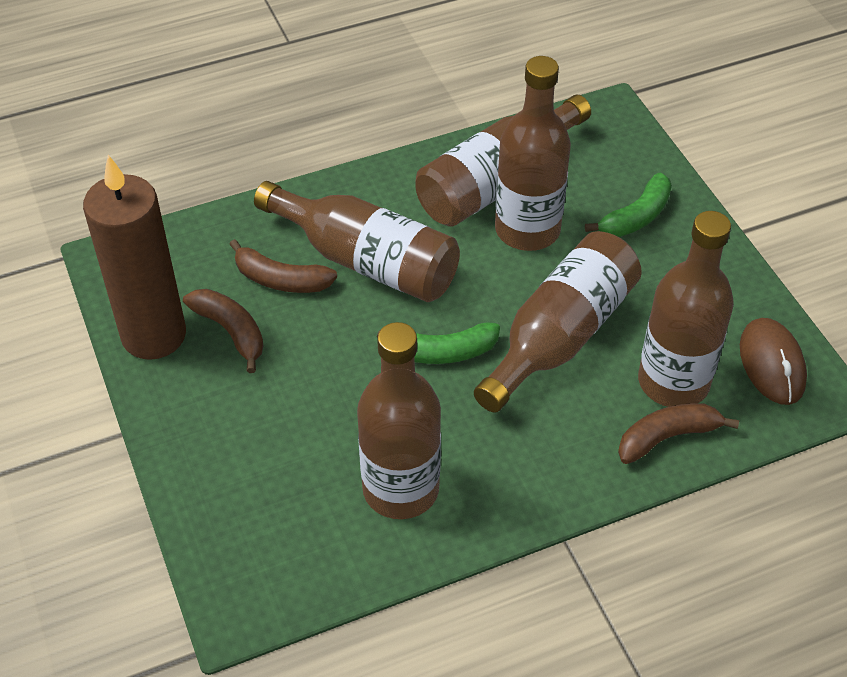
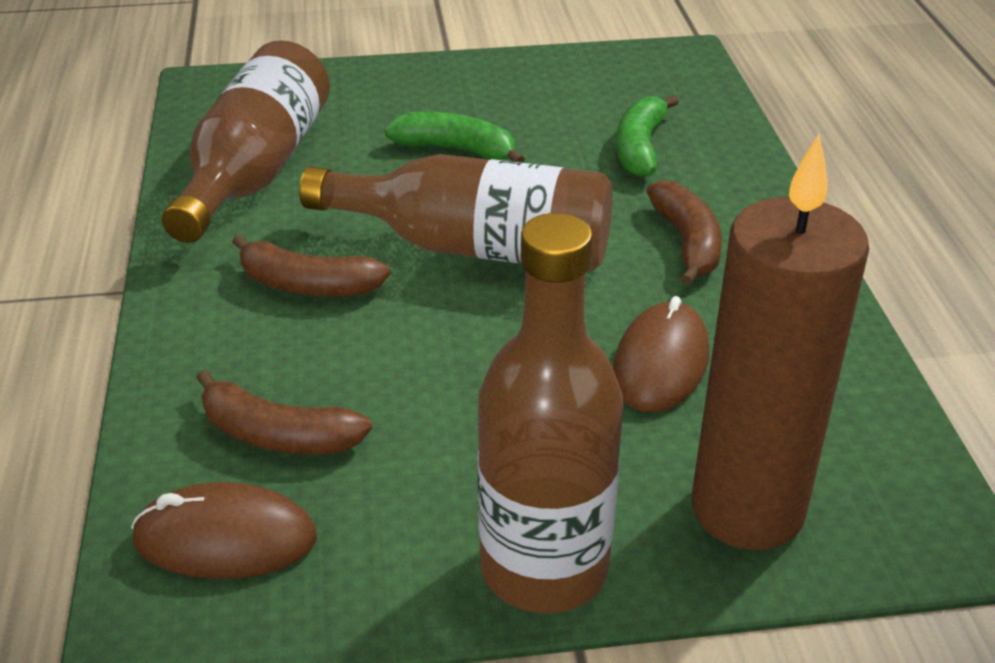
brown bottle: [254,181,460,302] [357,322,441,519] [415,95,591,226] [474,231,642,413] [495,56,571,251] [638,211,734,407] = 6 -> [162,40,330,243] [299,154,613,272] [478,213,624,613] = 3
brown mouse: [740,318,807,405] = 1 -> [131,482,317,579] [613,296,709,413] = 2

